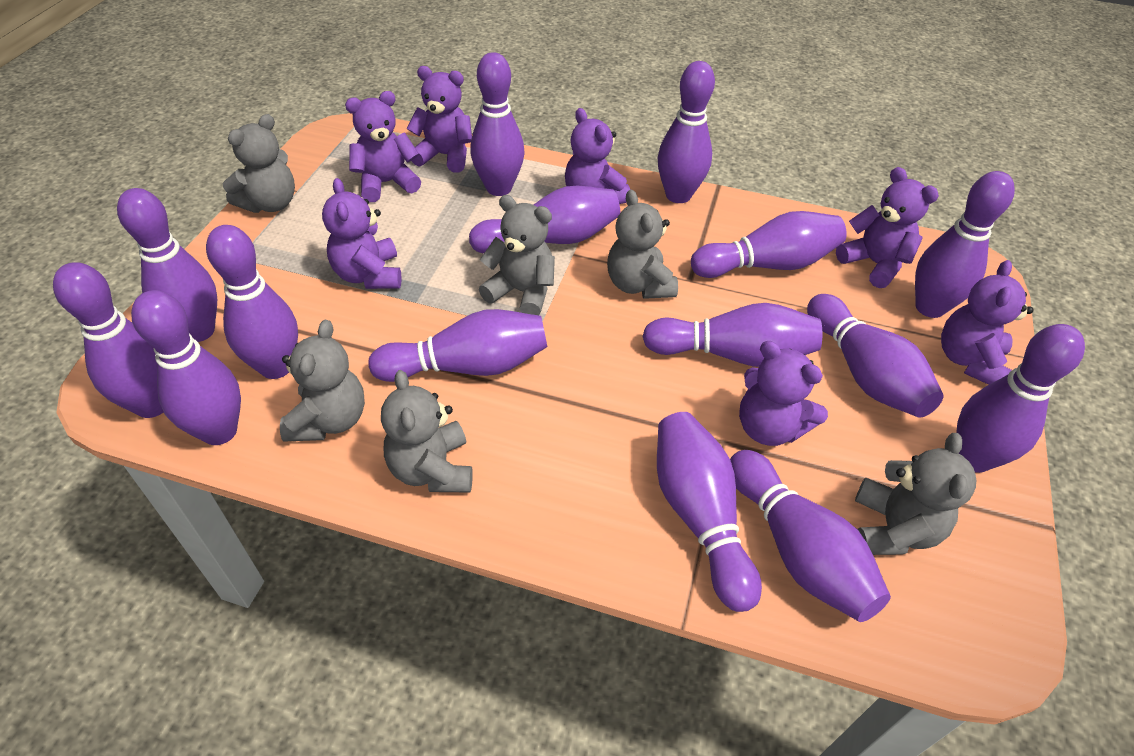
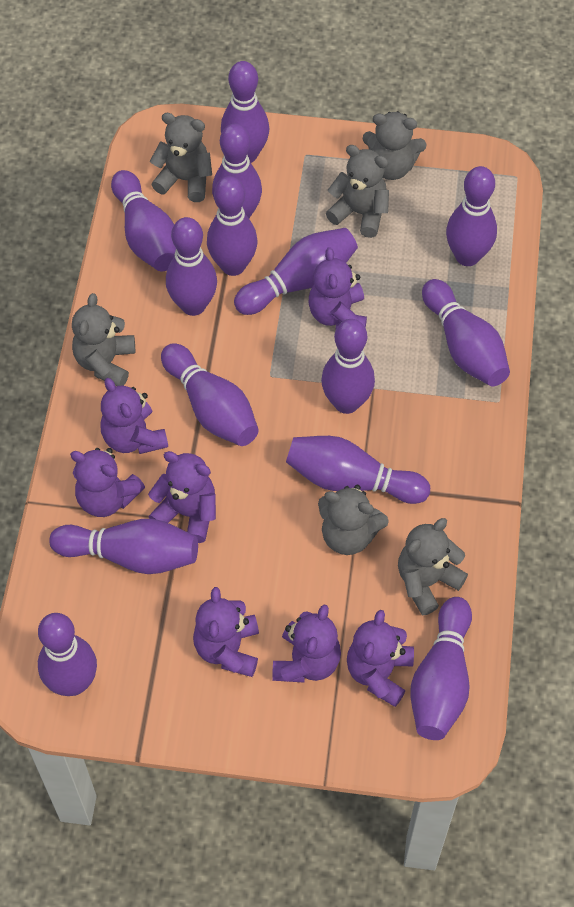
purple bowling pin: [53,262,163,418] [117,188,217,342] [131,290,241,445] [206,225,298,379] [368,309,547,382] [469,186,620,253] [470,52,524,196] [642,303,822,367] [657,412,762,612] [658,61,715,203] [691,211,847,278] [730,450,891,622] [807,294,944,418] [915,171,1015,318] [956,324,1085,473] = 15 -> [38,613,97,696] [49,519,198,574] [111,170,176,271] [161,343,259,446] [166,217,217,316] [207,176,258,276] [212,124,262,218] [221,61,269,163] [234,228,358,315] [286,436,430,504] [321,319,375,414] [410,597,472,740] [422,279,510,387] [446,166,497,266] = 14

